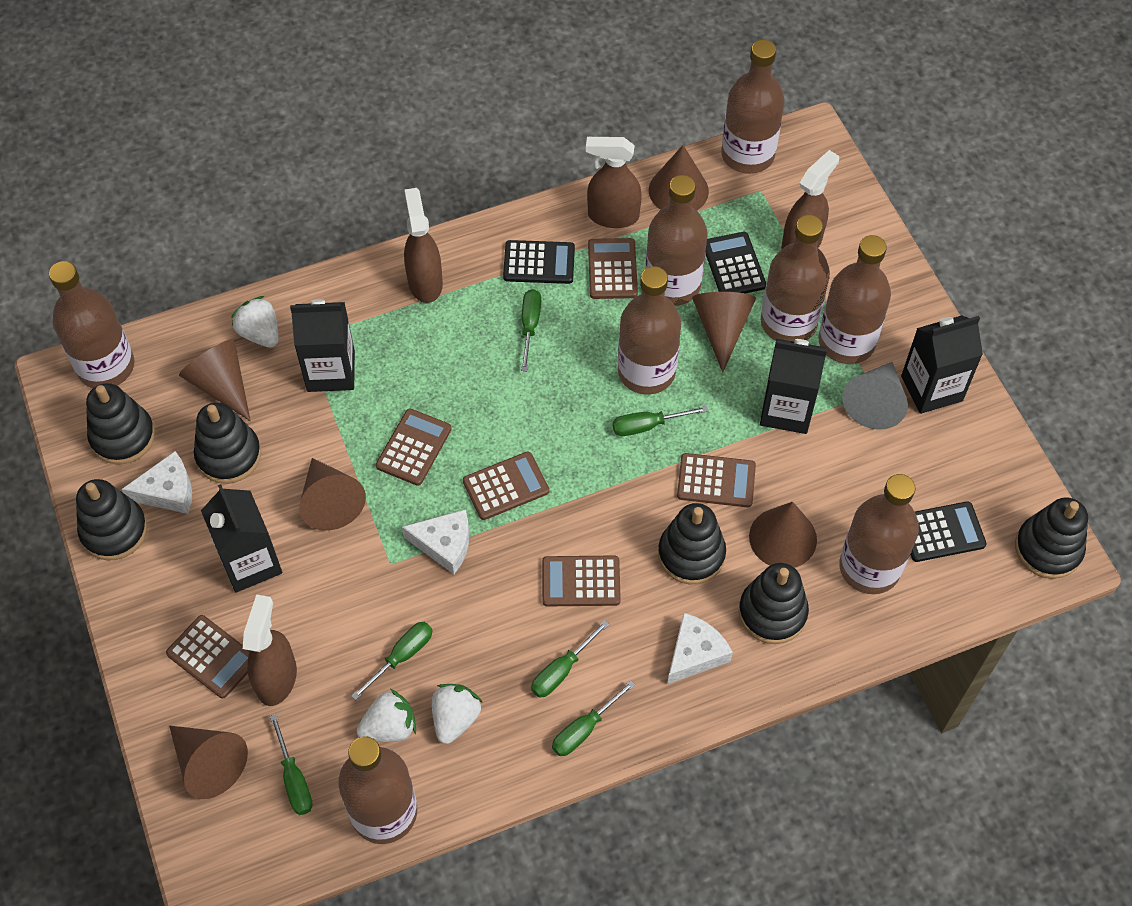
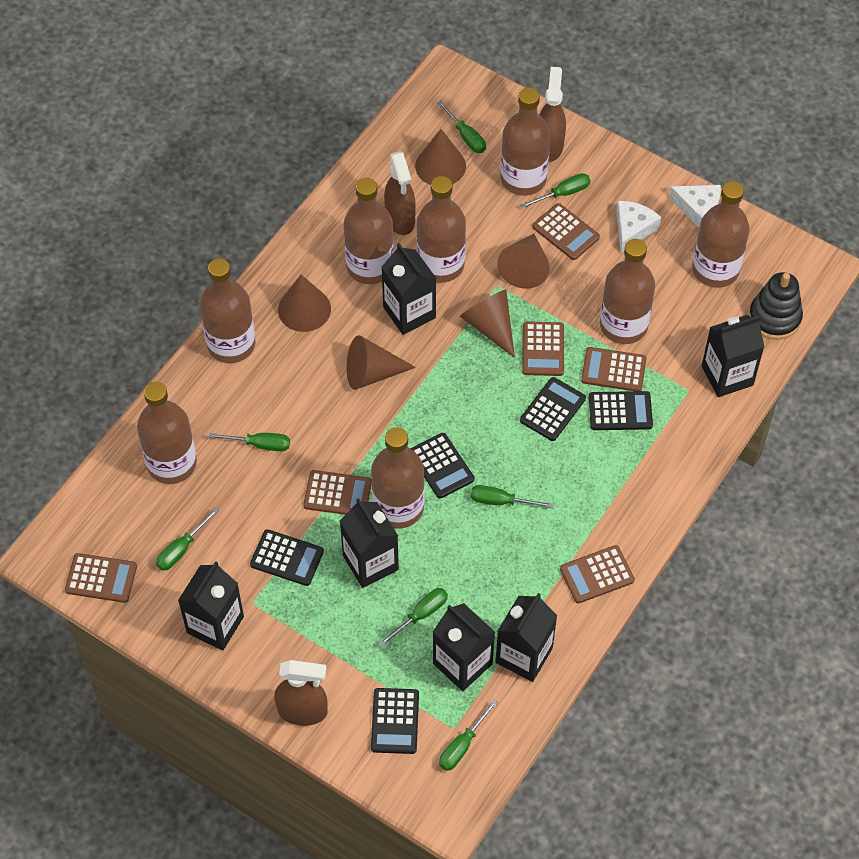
black calculator: [503,240,575,284] [706,232,766,293] [911,501,987,562] = 3 -> [250,529,324,586] [371,688,419,754] [411,433,474,499] [520,377,586,441] [589,391,653,430] = 5
black carton: [201,484,282,592] [290,299,355,392] [760,339,827,434] [901,315,983,414] = 4 -> [178,561,244,651] [340,498,399,588] [382,243,436,335] [433,603,495,691] [496,593,557,682] [702,315,764,397] = 6
black stacking toy: [76,479,148,560] [86,383,155,464] [194,402,261,484] [658,503,726,584] [739,563,809,644] [1015,497,1088,579] = 6 -> [749,272,803,340] = 1
brown cone: [169,726,248,799] [179,339,251,421] [299,458,366,531] [649,145,709,210] [692,292,756,373] [749,502,817,568] = 6 -> [278,275,331,332] [347,335,416,390] [415,129,466,185] [460,289,515,358] [497,234,550,288] = 5
brown spray bottle: [243,595,297,706] [404,188,443,303] [586,137,642,228] [781,150,839,249] = 4 -> [275,660,328,726] [384,151,416,235] [539,67,566,162] = 3
green screwdriver: [270,714,313,815] [351,622,433,700] [521,289,541,371] [531,620,609,698] [552,680,636,756] [613,406,708,436] = 6 -> [156,508,219,571] [208,433,290,451] [379,588,448,646] [437,101,486,153] [439,699,498,771] [471,485,554,508] [521,173,591,208] = 7
grey cone: [842,362,908,429] = 1 -> none = 0
white cheese: [122,451,192,514] [402,509,469,574] [667,613,733,684] = 3 -> [617,201,661,253] [669,185,721,228] = 2
white strawberry: [231,296,279,348] [357,689,416,742] [432,684,483,744] = 3 -> none = 0

